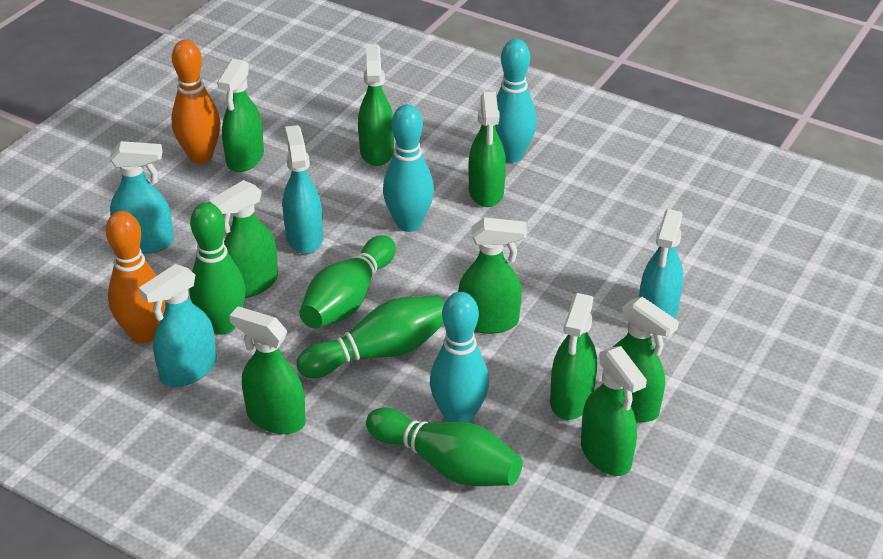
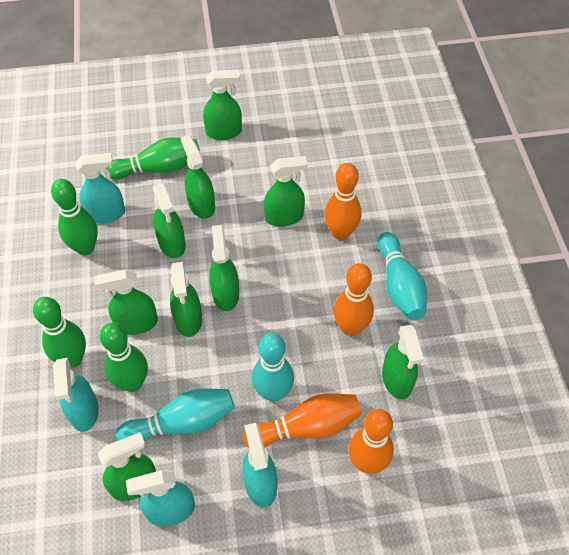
orange bowling pin: [106,211,165,343] [171,40,221,164] = 2 -> [243,394,362,448] [325,163,361,240] [334,263,374,336] [349,409,394,474] = 4

